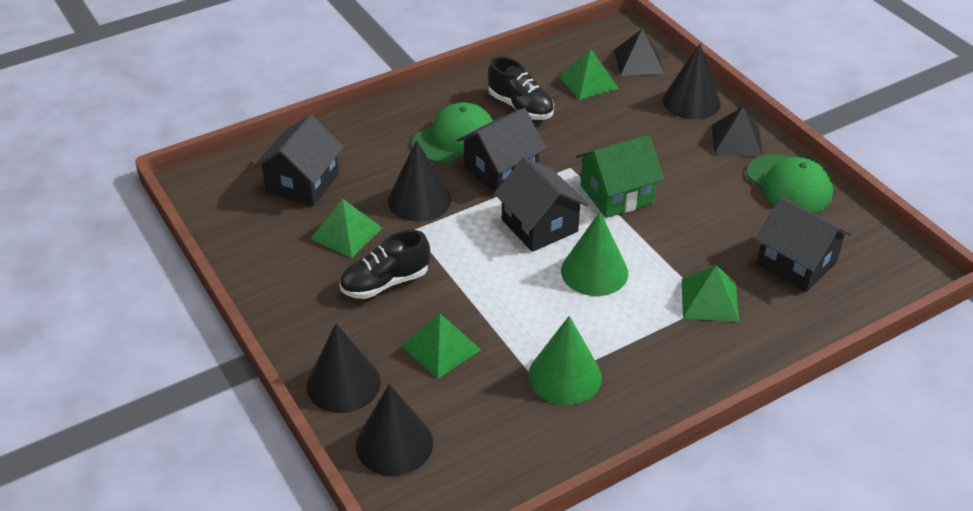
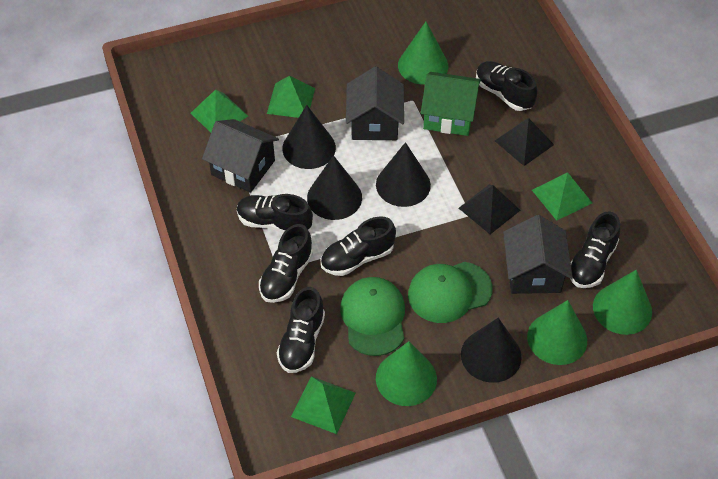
black house: [254,115,344,206] [457,108,546,192] [494,157,588,252] [755,197,852,292] = 4 -> [202,119,279,193] [346,67,404,140] [503,215,573,294] = 3
black shoe: [340,230,430,299] [488,57,554,120] = 2 -> [237,194,313,233] [259,224,313,303] [277,287,325,373] [321,216,396,276] [476,61,537,111] [571,211,620,288] = 6
green cone: [528,316,602,405] [561,212,628,296] = 2 -> [376,341,437,406] [398,22,448,85] [527,300,587,365] [593,270,652,335] = 4

